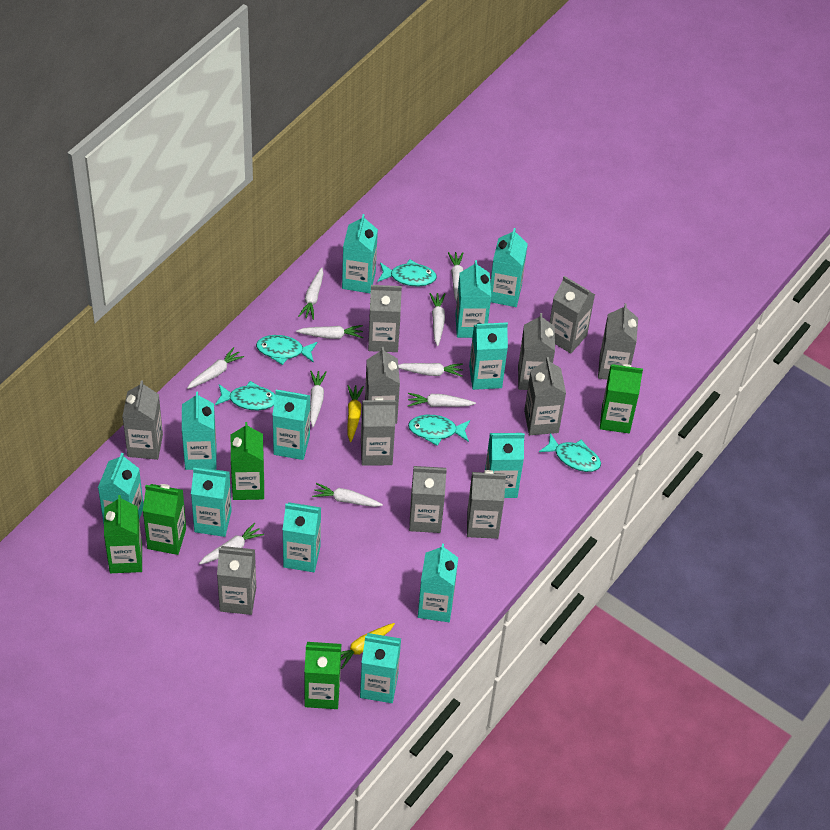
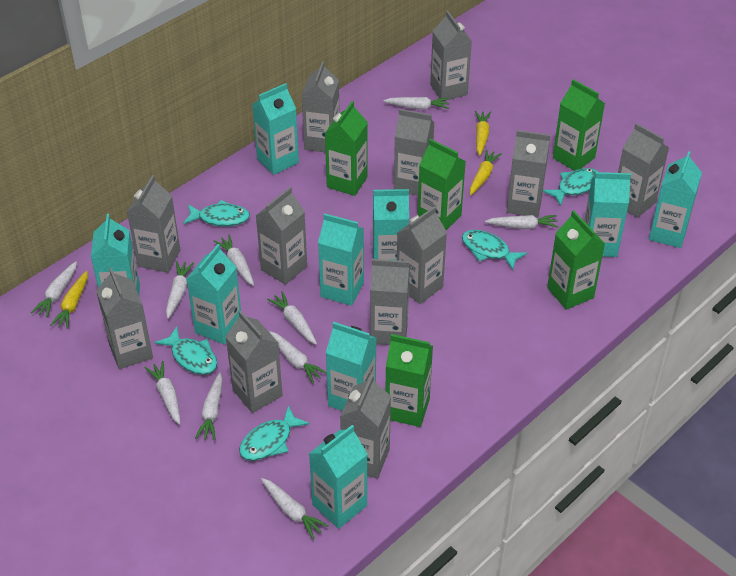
grey carton: [122,380,163,460] [217,546,256,615] [361,397,395,466] [365,347,400,424] [368,285,402,352] [409,466,447,533] [467,470,506,539] [518,313,555,390] [524,357,566,435] [550,276,595,354] [598,303,638,380] = 11 -> [96,268,153,369] [127,175,180,273] [225,311,283,413] [256,187,307,285] [301,61,340,153] [340,374,391,479] [370,259,410,345] [394,109,435,196] [397,206,447,304] [430,11,472,99] [507,130,550,217] [618,123,669,218] = 12
turquoise carton: [98,453,143,523] [182,392,216,470] [191,467,232,537] [273,390,310,460] [283,502,321,572] [342,214,378,293] [360,633,401,703] [418,544,458,622] [455,260,491,338] [469,322,508,390] [485,433,525,498] [490,228,528,307] = 12 -> [91,214,140,295] [187,244,241,344] [252,83,299,175] [309,425,368,529] [318,213,364,306] [326,322,376,411] [373,189,409,260] [584,172,631,257] [649,151,702,248] = 9
yellow carrot: [341,623,395,669] [347,385,364,442] = 2 -> [50,271,88,329] [470,149,502,195] [475,111,491,156] = 3

